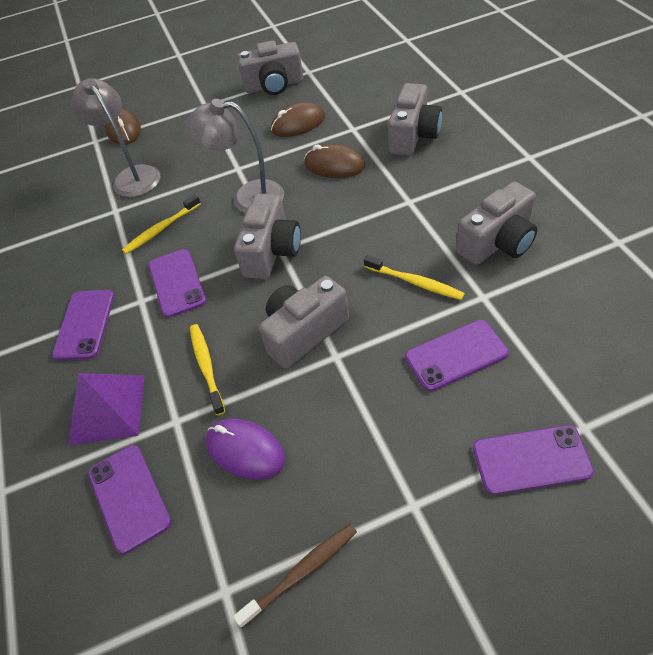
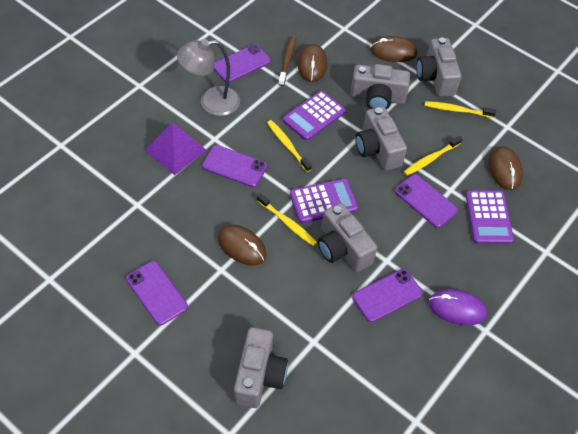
brown mouse: [104,108,141,145] [271,102,325,137] [304,144,365,178] = 3 -> [218,225,266,266] [298,44,327,82] [370,36,417,62] [489,146,523,190] = 4
grey lamp: [71,78,160,197] [185,99,284,213] = 2 -> [177,39,240,116] = 1
purple calculator: none = 0 -> [283,91,346,141] [290,179,358,223] [466,190,514,244] = 3
yellow toothbrush: [122,194,201,254] [190,324,225,415] [364,255,465,300] = 3 -> [257,193,317,246] [267,120,312,172] [404,136,462,176] [425,101,496,118] = 4

